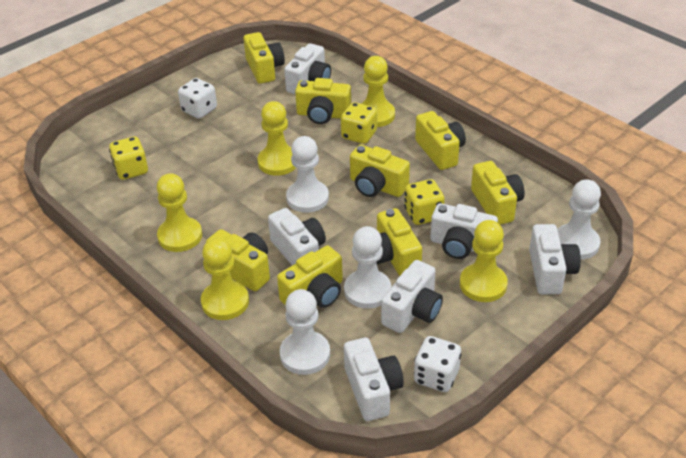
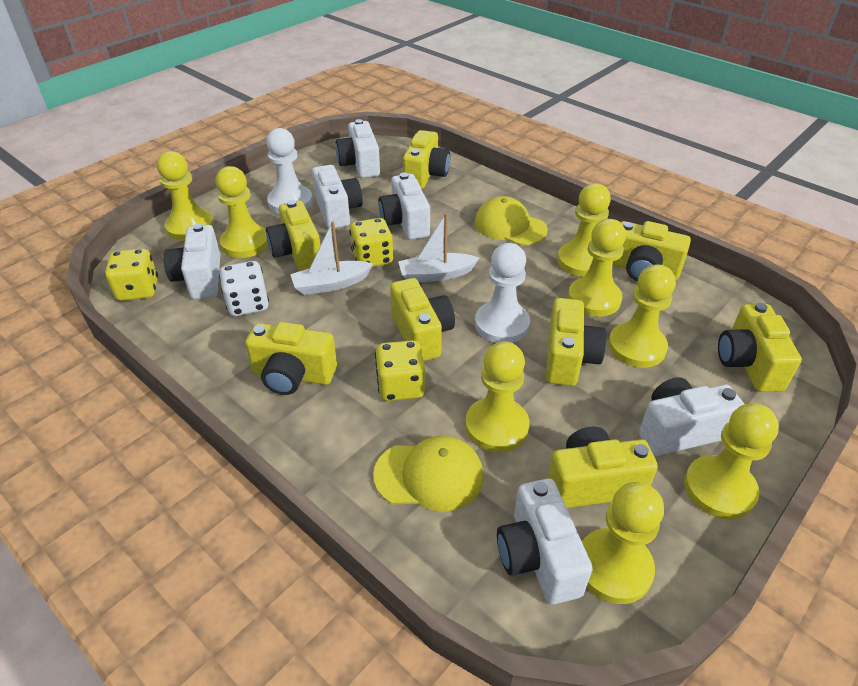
white boat: none = 0 -> [290,222,373,295] [398,213,479,282] = 2
white dice: [178,78,217,119] [414,336,462,392] = 2 -> [219,261,269,316] = 1
white pawn: [280,289,330,375] [286,136,329,213] [344,226,391,309] [557,179,601,260] = 4 -> [266,128,313,214] [475,243,530,343] = 2
yellow cap: none = 0 -> [373,436,484,512] [474,196,548,245] = 2
yellow pawn: [157,173,202,252] [201,238,249,320] [258,101,296,176] [361,56,395,127] [460,220,508,302] = 5 -> [157,151,214,241] [216,166,268,258] [465,341,529,452] [557,183,611,277] [568,219,626,317] [582,482,664,604] [608,264,676,368] [684,403,779,520] = 8

